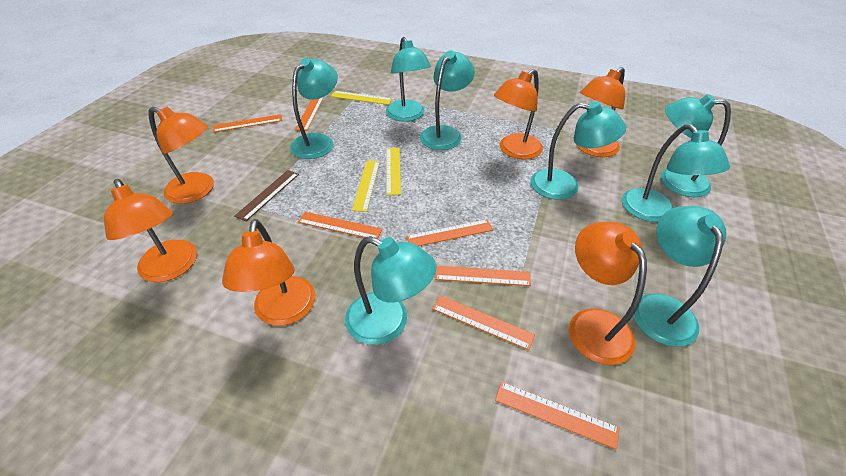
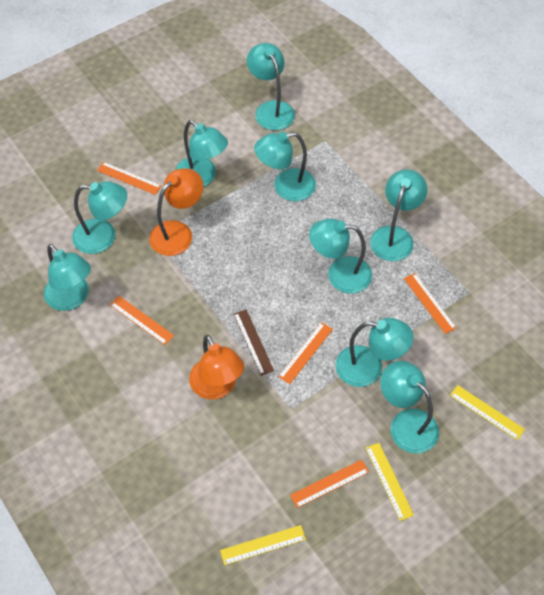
orange lamp: [104,179,197,282] [148,106,214,204] [222,219,316,326] [494,69,543,160] [569,222,647,365] [577,67,625,157] = 6 -> [149,168,203,256] [189,335,244,400] = 2
orange ruler: [213,114,282,132] [295,97,324,131] [298,212,383,239] [406,219,493,246] [432,295,535,350] [435,266,531,286] [495,382,620,450] = 7 -> [97,162,162,195] [110,296,174,345] [278,322,333,384] [290,460,369,508] [404,273,457,334] = 5
turquoise lamp: [290,58,338,159] [345,236,437,345] [386,37,431,122] [420,50,475,150] [531,101,626,200] [622,124,730,222] [634,206,726,347] [661,94,731,197] = 8 -> [44,244,91,311] [72,181,127,254] [175,120,228,187] [247,43,295,130] [254,132,316,201] [309,219,372,294] [336,318,413,387] [370,169,428,261] [380,361,439,454] = 9

